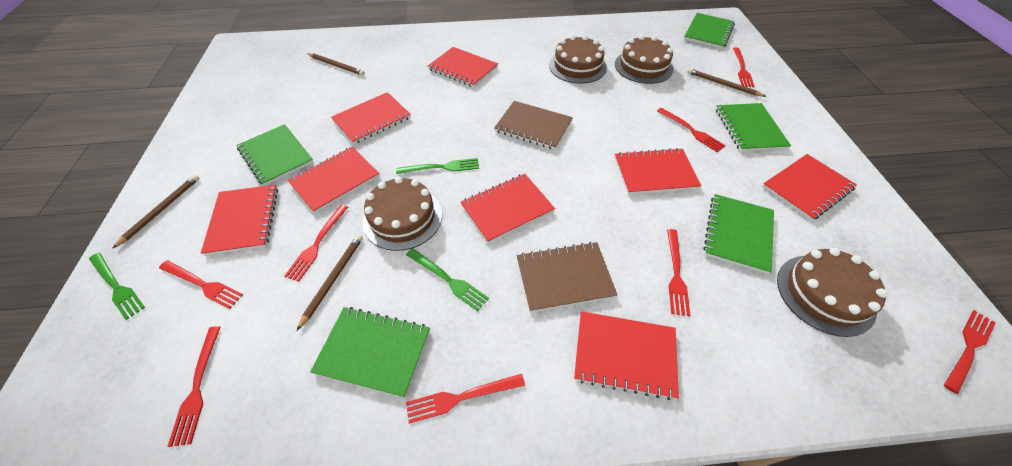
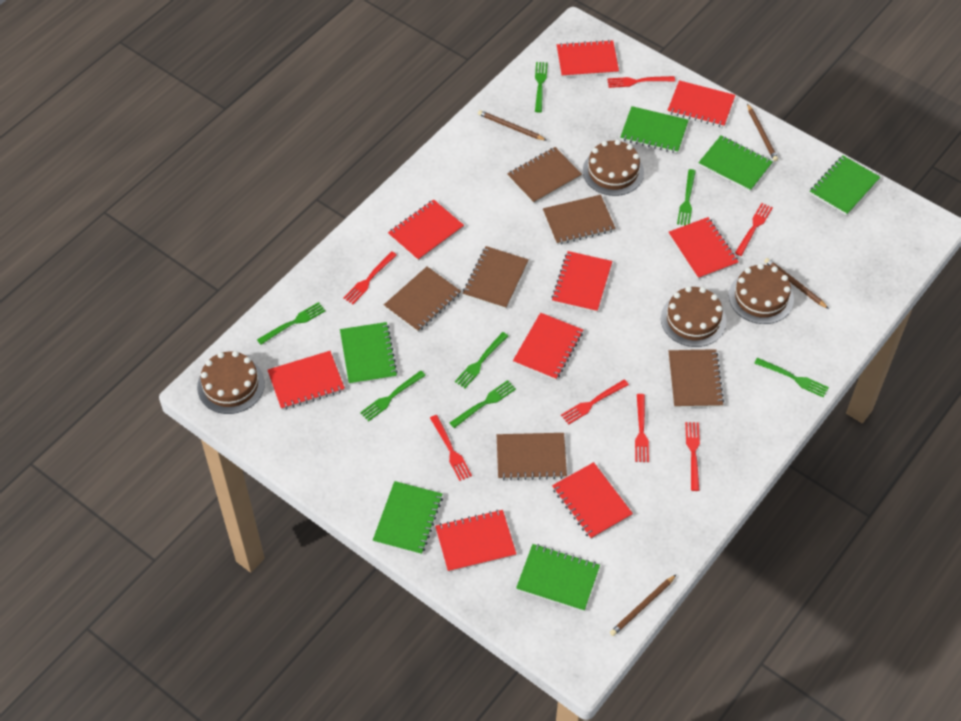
brown notebook: [494,101,573,150] [517,242,617,312] = 2 -> [384,267,461,332] [463,246,529,309] [497,433,567,480] [507,147,582,204] [543,195,616,245] [669,349,724,408] = 6
green fork: [89,253,145,320] [396,158,479,174] [406,248,489,311] = 3 -> [257,302,326,345] [360,370,426,421] [450,380,516,428] [455,332,508,388] [535,62,548,113] [677,169,696,225] [754,358,829,398] = 7
green notebook: [237,124,314,186] [310,307,430,398] [684,13,735,49] [703,194,774,274] [716,103,791,152] = 5 -> [340,322,398,385] [373,481,443,555] [516,544,600,612] [620,106,689,153] [698,136,773,191] [810,156,880,216] = 6
red fork: [159,260,243,309] [167,326,221,447] [284,205,348,282] [406,374,525,424] [657,108,726,152] [667,229,691,316] [733,47,755,87] [944,310,996,394] = 8 -> [343,251,397,304] [430,415,472,481] [561,379,629,425] [607,76,675,88] [635,394,649,462] [685,422,700,491] [735,203,773,256] = 7
red notebook: [201,185,278,256] [288,147,380,213] [331,92,411,144] [428,47,498,87] [461,174,555,243] [574,311,679,400] [615,148,701,195] [762,154,857,221] = 8 -> [268,351,345,410] [388,200,464,261] [435,510,516,572] [513,313,583,380] [552,251,612,313] [552,462,633,539] [557,40,619,77] [667,80,735,128] [669,217,739,279] = 9

